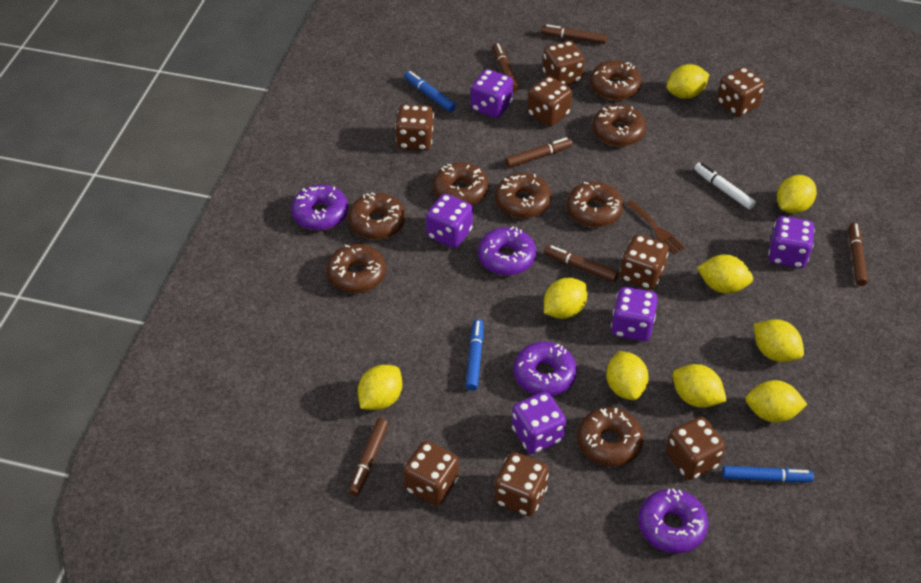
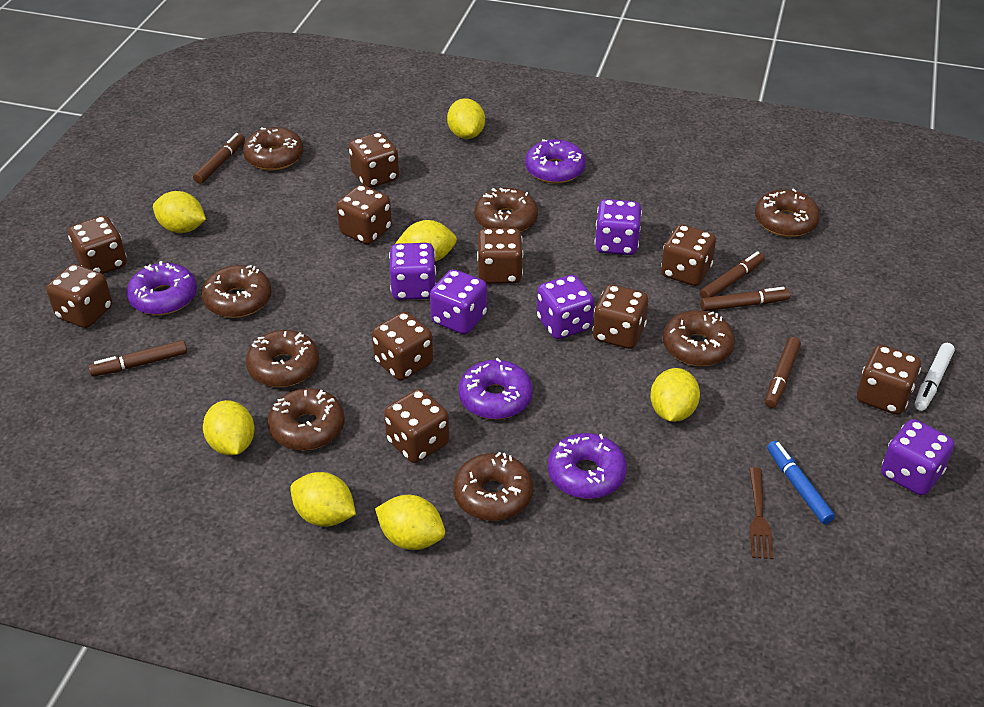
blue marker: [404,71,456,112] [466,319,483,391] [722,466,814,483] = 3 -> [767,441,835,524] = 1
brown dice: [395,104,434,151] [403,441,459,506] [494,452,549,516] [527,76,572,127] [543,41,585,86] [620,234,669,290] [666,417,725,480] [717,67,765,117] = 8 -> [46,264,112,328] [68,216,127,274] [336,185,392,245] [349,132,399,188] [372,312,433,380] [384,389,449,463] [477,228,523,284] [593,285,648,349] [661,224,716,286] [857,345,921,415] = 10
brown marker: [349,418,388,496] [493,43,519,92] [505,137,573,168] [541,24,607,44] [544,245,618,282] [849,222,868,286] = 6 -> [89,340,187,377] [193,133,245,184] [700,251,765,298] [700,287,790,311] [765,337,801,408] = 5
yellow lemon: [358,365,402,410] [544,278,587,319] [606,351,649,400] [666,64,709,99] [672,364,727,408] [697,254,753,294] [745,380,808,423] [753,319,804,362] [777,175,817,214] = 9 -> [153,191,206,233] [203,400,255,455] [290,472,356,527] [375,495,445,550] [395,220,457,261] [447,98,485,139] [650,368,700,422] = 7

